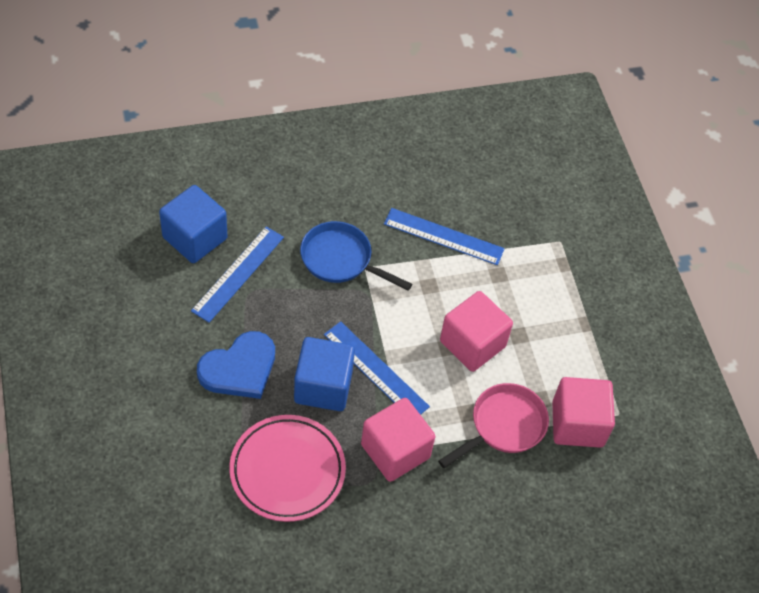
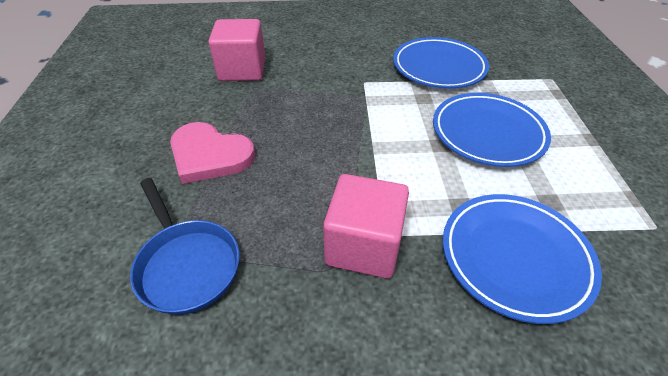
blue cube: [159,185,228,263] [294,337,355,411] = 2 -> none = 0
blue heart: [197,331,275,399] = 1 -> none = 0
blue plate: none = 0 -> [393,37,489,89] [433,93,551,167] [443,194,602,324] = 3
blue ruler: [191,226,284,323] [324,321,430,415] [384,208,505,265] = 3 -> none = 0
pink cube: [361,398,435,482] [440,291,513,372] [552,377,615,448] = 3 -> [208,19,265,81] [323,174,409,279] = 2
pink heart: none = 0 -> [170,122,255,184] = 1
pink pan: [438,383,549,468] = 1 -> none = 0
pink plate: [230,415,346,522] = 1 -> none = 0

